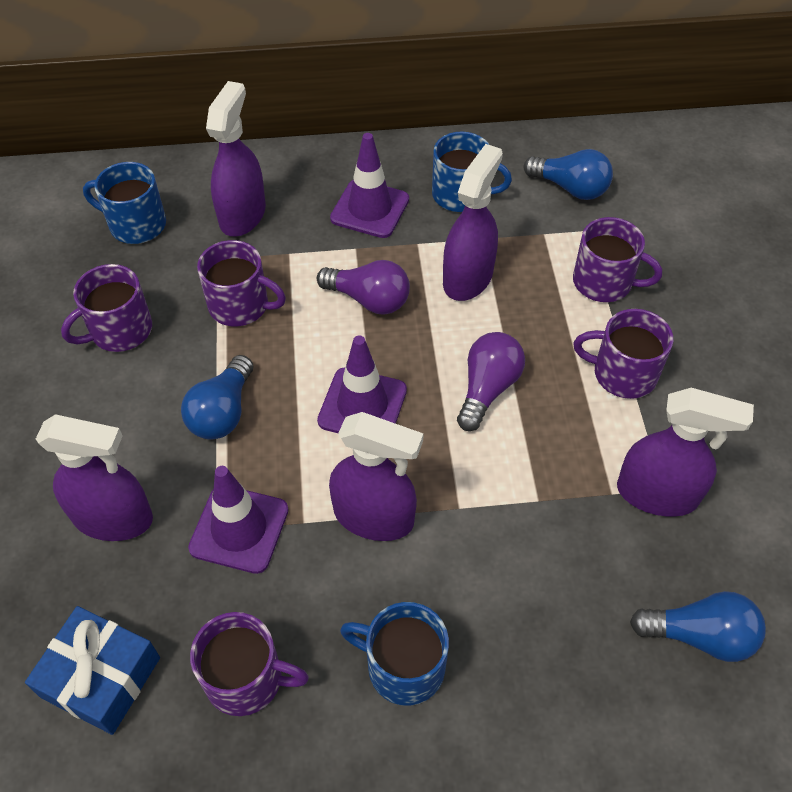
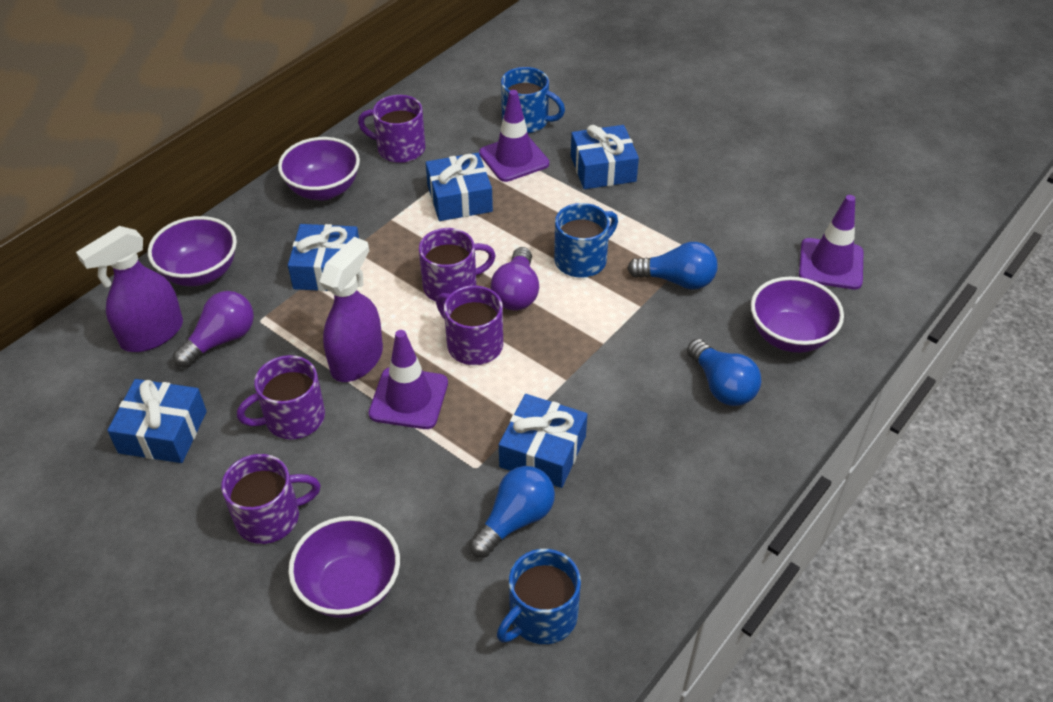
blue gift: [25,606,160,735] = 1 -> [107,379,207,463] [288,224,359,291] [426,153,493,221] [499,394,587,488] [571,125,639,189] = 5
purple bowl: none = 0 -> [148,216,237,286] [278,137,360,200] [288,516,400,618] [751,277,844,353] = 4
purple spray bottle: [36,414,153,541] [206,81,266,237] [329,412,423,541] [443,144,503,301] [617,388,754,517] = 5 -> [76,226,183,352] [320,237,383,382] = 2

